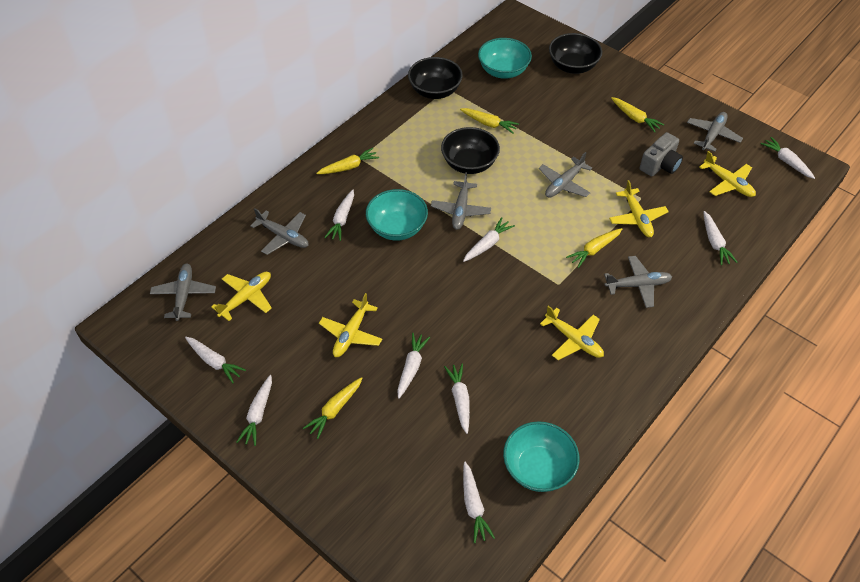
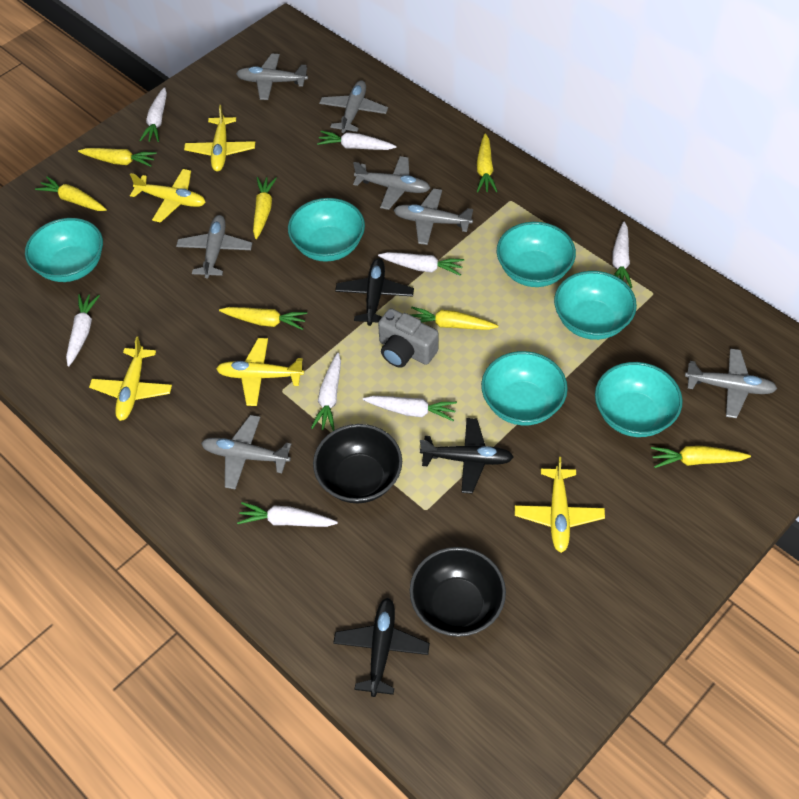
black bowl: [408,57,463,99] [441,127,500,174] [549,33,602,74] = 3 -> [313,424,402,503] [410,547,506,637] = 2
black plane: none = 0 -> [333,598,430,697] [335,258,414,326] [420,418,514,494] = 3
grey plane: [150,264,216,321] [250,208,309,255] [431,172,491,230] [539,152,592,198] [604,256,672,308] [687,112,743,152] = 6 -> [176,215,252,279] [201,415,291,489] [236,54,308,100] [319,80,388,133] [353,156,430,210] [394,189,473,245] [685,348,777,418] = 7
turquoise bowl: [366,189,428,241] [478,38,532,79] [503,421,580,492] = 3 -> [25,218,103,282] [288,198,365,262] [481,351,568,425] [497,222,576,287] [554,271,637,340] [595,362,683,437] = 6
white carrot: [185,337,246,383] [237,375,272,446] [324,190,354,241] [397,333,430,399] [444,363,470,434] [463,217,515,262] [463,462,495,543] [704,211,737,265] [760,137,815,179] = 9 -> [66,294,100,367] [140,87,167,142] [237,502,338,527] [311,353,341,431] [317,131,397,150] [363,396,457,421] [378,252,464,276] [612,222,632,288] = 8
yellow carrot: [303,377,362,439] [316,148,379,174] [460,108,519,134] [566,228,622,268] [611,97,664,132] = 5 -> [35,176,107,211] [78,148,157,167] [219,307,307,330] [253,177,277,239] [411,307,498,330] [477,133,497,192] [651,446,751,468] = 7

